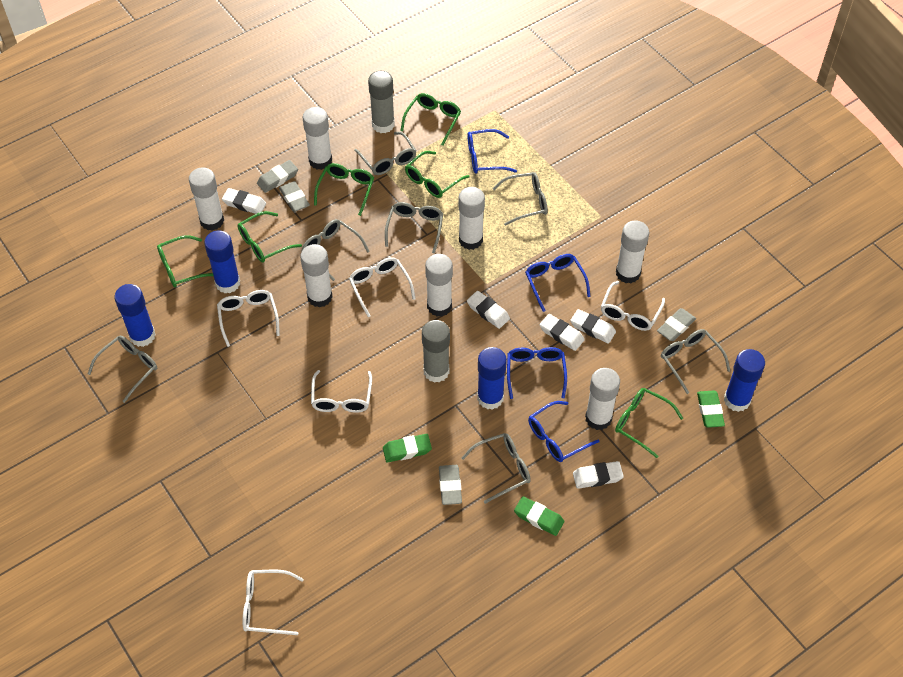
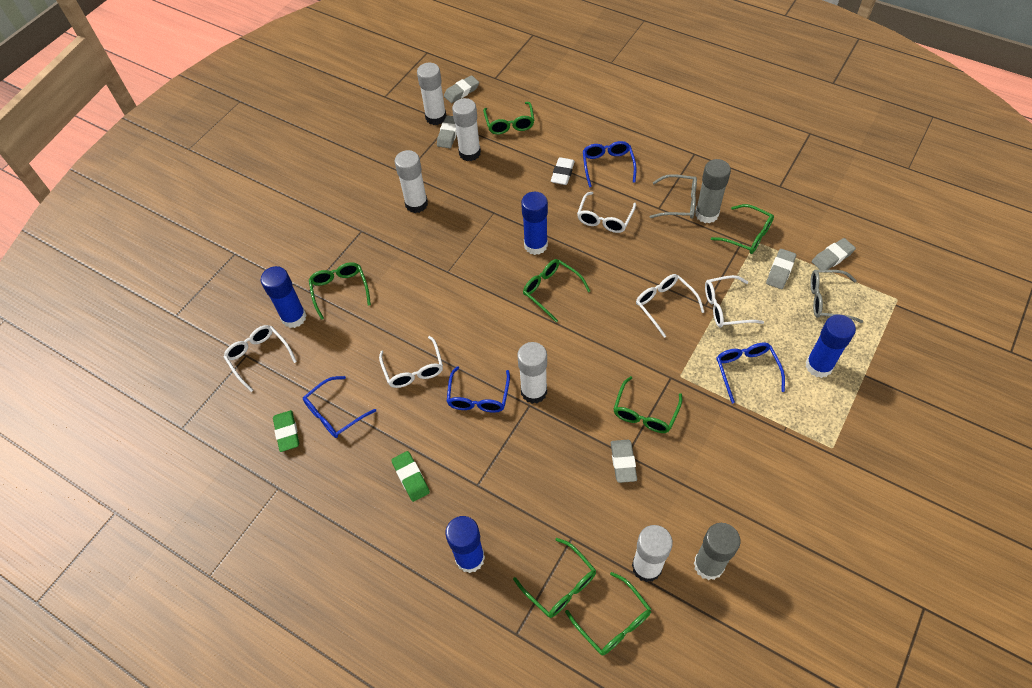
green eraser: [383,434,432,462] [514,496,564,536] [697,390,725,428] = 3 -> [273,410,299,452] [391,451,430,502] = 2
green glasses: [157,235,213,288] [238,211,302,263] [314,163,374,216] [400,93,461,145] [405,151,470,198] [615,388,683,458] = 6 -> [309,262,371,320] [483,102,534,134] [513,538,596,618] [523,259,590,322] [565,572,652,656] [614,376,682,433] [711,204,774,254] = 7
grey eraser: [257,160,298,193] [279,181,310,212] [439,465,462,505] [657,308,696,341] = 4 -> [437,115,457,148] [444,75,479,103] [611,440,637,483] [766,249,796,289] [812,238,856,270] = 5
grey glasses: [88,336,157,403] [302,219,370,281] [354,132,416,175] [385,202,443,254] [462,433,531,504] [492,172,548,226] [661,329,730,394] = 7 -> [649,174,697,219] [810,270,863,323] = 2
white eraser: [222,188,266,214] [467,291,510,329] [540,314,585,351] [570,309,616,344] [573,461,624,489] = 5 -> [551,157,575,185] = 1
white glue stick: [189,167,224,231] [300,244,333,307] [303,107,332,170] [425,254,453,317] [458,187,485,250] [585,368,620,430] [616,221,650,284] = 7 -> [395,150,428,213] [417,63,446,125] [452,98,481,161] [517,342,547,404] [632,525,673,582] = 5

